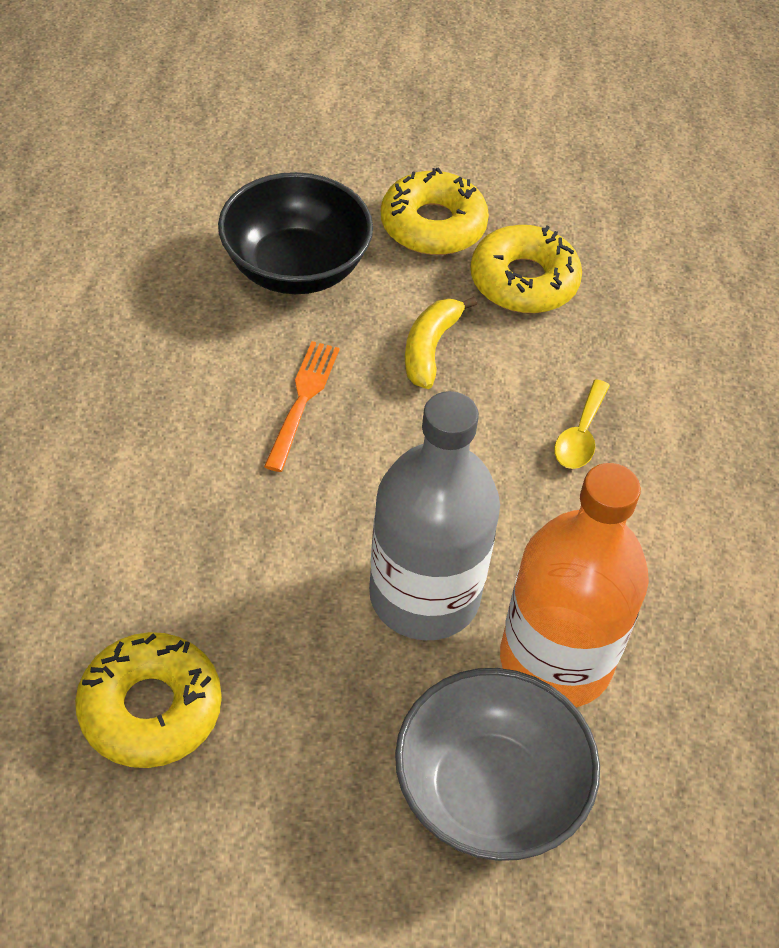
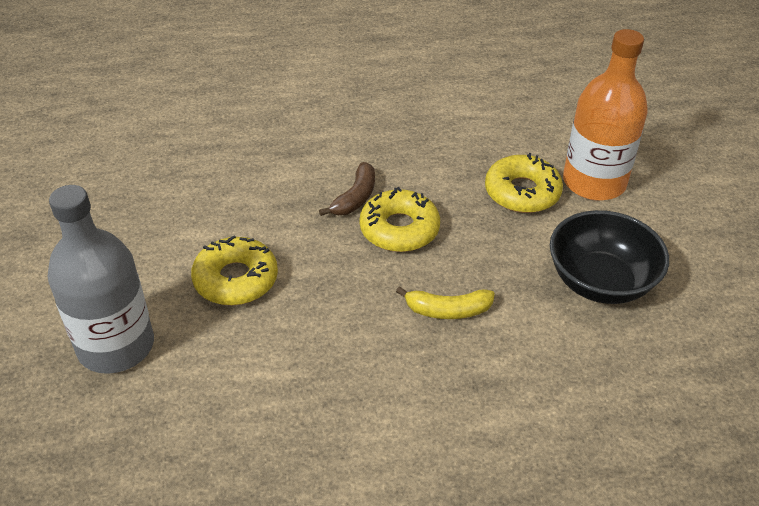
brown banana: none = 0 -> [319,162,375,216] = 1
grey bowl: [395,668,600,861] = 1 -> none = 0
orange fork: [264,341,340,472] = 1 -> none = 0
yellow spoon: [554,379,610,469] = 1 -> none = 0

